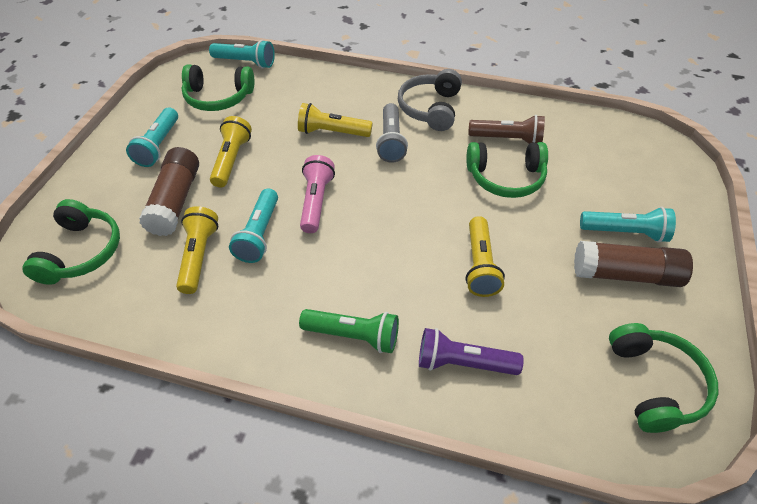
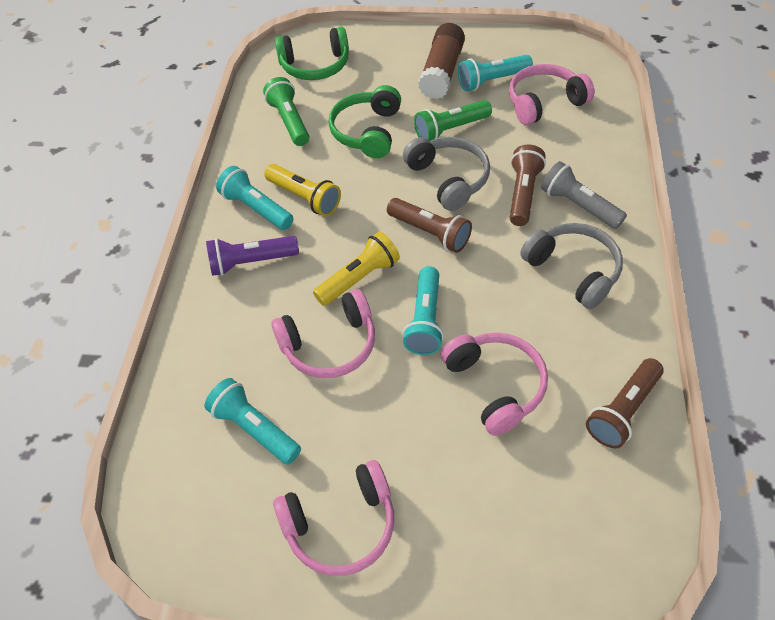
brown flashlight: [468,115,545,144] = 1 -> [387,198,472,253] [510,144,546,226] [586,358,664,448] = 3
brown glue stick: [139,147,199,236] [574,241,693,287] = 2 -> [418,23,465,99] = 1
green flashlight: [299,309,399,353] = 1 -> [263,77,309,146] [414,100,492,141] = 2
green headphones: [22,199,120,285] [181,64,254,111] [466,142,548,198] [609,323,718,433] = 4 -> [275,27,349,80] [328,85,401,158] = 2
grey headphones: [398,69,462,131] = 1 -> [403,137,490,211] [520,223,623,309] = 2
pink flashlight: [300,155,335,233] = 1 -> none = 0
pink headphones: none = 0 -> [271,289,375,378] [273,460,394,576] [441,333,548,436] [509,64,594,125] = 4
yellow flashlight: [176,206,218,294] [210,116,252,187] [298,103,373,137] [466,216,505,297] = 4 -> [264,164,341,216] [313,232,400,306] = 2

